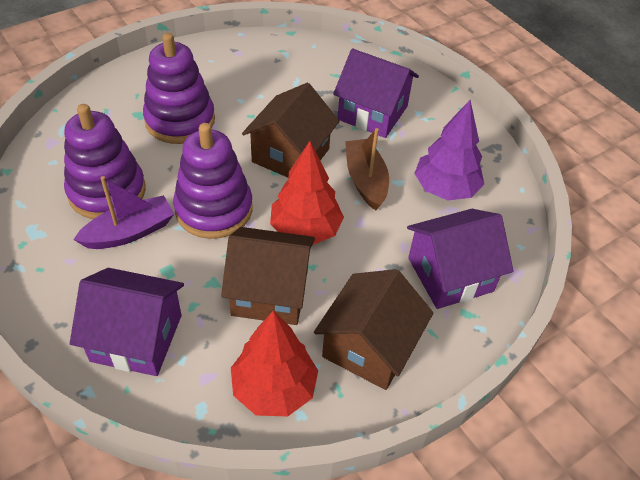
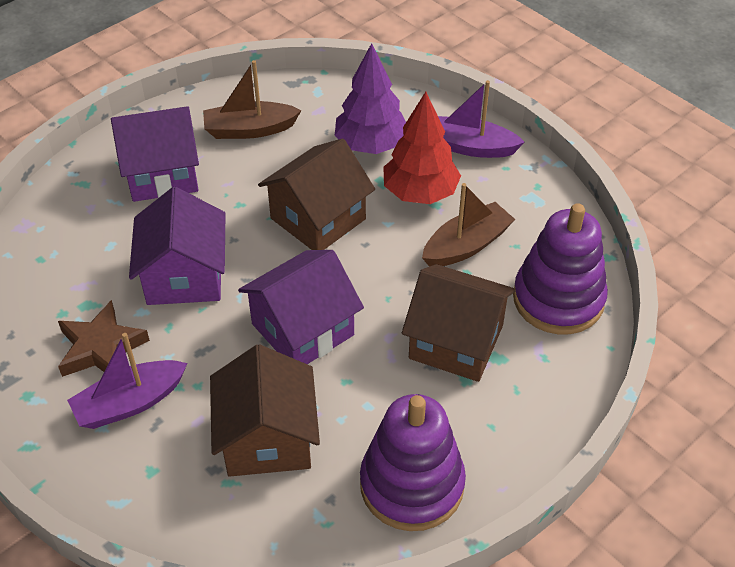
brown boat: [345,128,389,210] = 1 -> [203,60,302,139] [422,183,515,267] = 2
brown star: none = 0 -> [58,300,150,377] = 1
purple boat: [73,176,174,249] = 1 -> [67,333,187,429] [438,80,524,158] = 2
purple stacking toy: [64,104,146,219] [143,33,215,144] [173,123,253,239] = 3 -> [360,394,466,531] [513,203,608,334] = 2
red tree: [231,310,318,417] [270,141,344,245] = 2 -> [383,92,461,204] = 1

